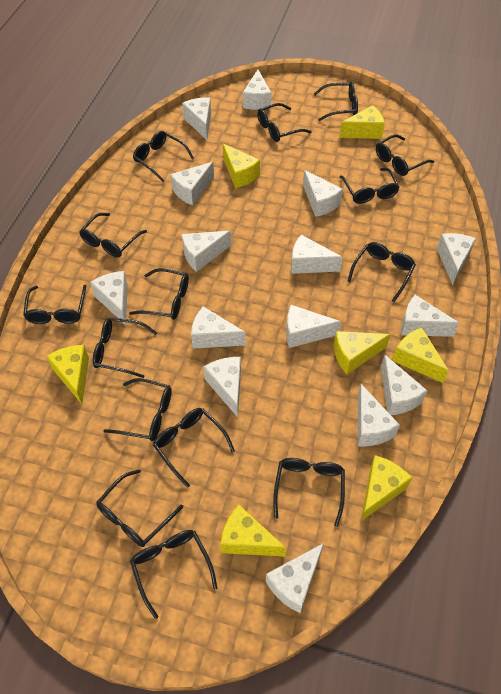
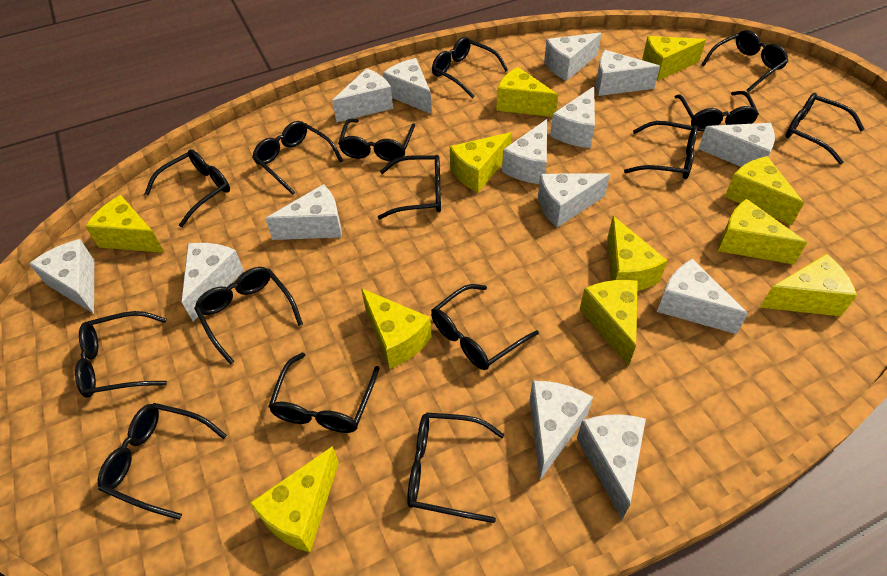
white cheese: [90,271,128,325] [171,162,214,206] [182,97,211,140] [182,231,231,272] [191,306,246,349] [204,357,241,417] [243,70,272,110] [266,543,324,613] [286,305,341,348] [291,235,342,274] [303,170,343,217] [358,384,400,446] [381,355,428,415] [401,295,459,337] [437,233,476,285] = 15 -> [29,239,94,314] [182,243,244,322] [265,184,342,240] [332,68,393,122] [382,58,432,114] [502,119,547,184] [530,381,593,480] [538,173,610,228] [544,32,601,81] [550,87,595,148] [577,414,646,519] [596,50,660,96] [657,259,748,334] [698,123,775,167] = 14
yellow cheese: [47,345,89,404] [220,505,286,557] [223,144,260,188] [334,331,391,374] [339,105,385,139] [361,455,412,521] [392,327,449,383] = 7 -> [85,195,165,253] [250,446,339,552] [361,288,432,369] [450,132,512,193] [496,67,558,117] [580,280,638,366] [607,216,668,291] [642,36,706,81] [718,199,807,264] [725,156,804,225] [760,254,857,316] = 11

